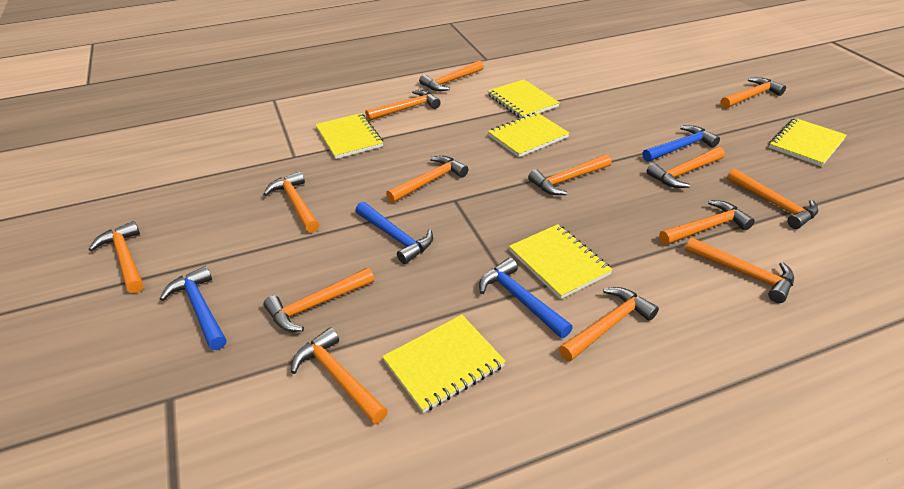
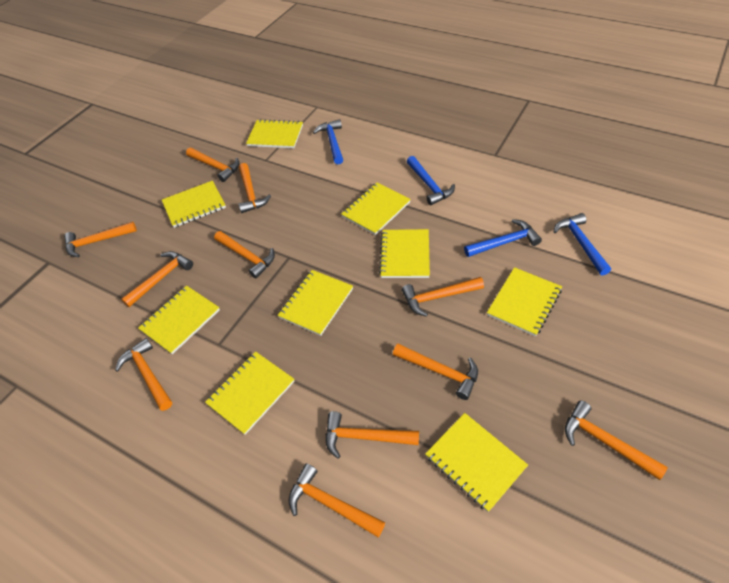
orange hammer: [89,221,144,293] [263,171,319,233] [263,268,374,332] [291,327,388,424] [365,90,441,121] [386,156,468,203] [419,60,484,91] [528,154,612,195] [559,287,659,361] [647,147,725,188] [659,200,755,245] [685,237,794,303] [721,77,786,108] [727,168,819,229] = 14 -> [64,222,137,257] [115,338,172,411] [121,251,193,307] [186,148,239,182] [214,231,275,279] [239,163,271,213] [289,464,385,537] [326,411,419,459] [393,344,478,400] [402,277,484,317] [565,400,668,480] = 11
yellow notebook: [315,113,383,159] [382,315,506,413] [488,79,560,118] [488,112,570,157] [509,224,613,299] [769,118,847,167] = 6 -> [138,286,220,354] [162,181,226,228] [205,352,295,435] [246,119,303,148] [278,270,353,336] [341,183,411,235] [379,229,430,278] [425,413,528,512] [487,267,562,336] = 9

